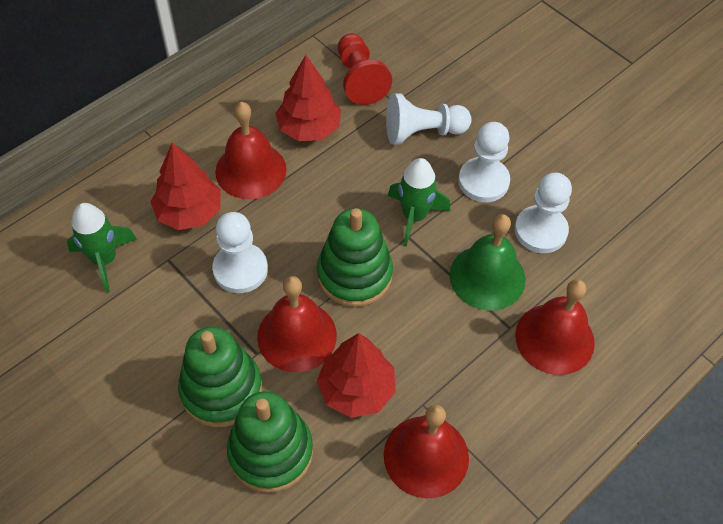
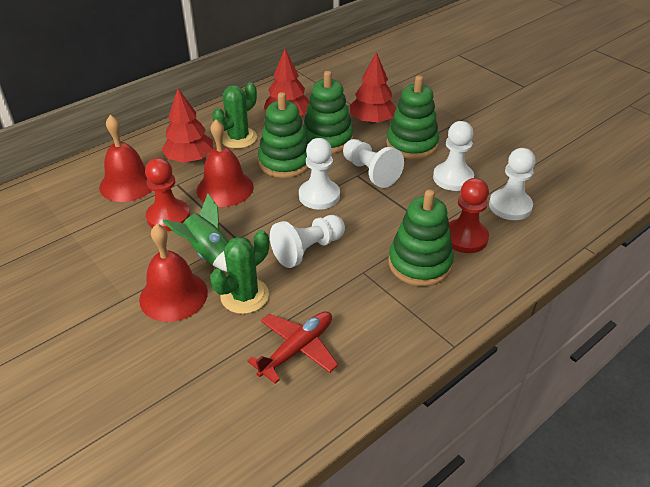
green bell: [449,214,526,311] = 1 -> none = 0
green cactus: none = 0 -> [210,230,269,314] [212,83,257,149] = 2
green rocket: [67,203,137,293] [388,158,450,247] = 2 -> [163,193,229,272] = 1
green stacking toy: [178,327,262,427] [227,391,313,493] [317,208,393,307] = 3 -> [258,92,309,178] [303,71,353,153] [386,75,439,159] [388,190,454,286] = 4
red bell: [215,102,287,199] [257,276,337,372] [384,405,469,499] [515,279,595,375] = 4 -> [99,115,152,202] [139,224,208,322] [197,119,254,207] = 3
red pawn: [338,33,392,105] = 1 -> [145,158,190,231] [449,178,489,253] = 2
red plane: none = 0 -> [247,311,338,384] = 1
white pawn: [212,212,268,293] [386,93,472,144] [458,122,510,202] [515,173,572,253] = 4 -> [270,215,345,268] [299,138,340,210] [343,139,404,188] [433,121,474,191] [489,148,536,220] = 5

